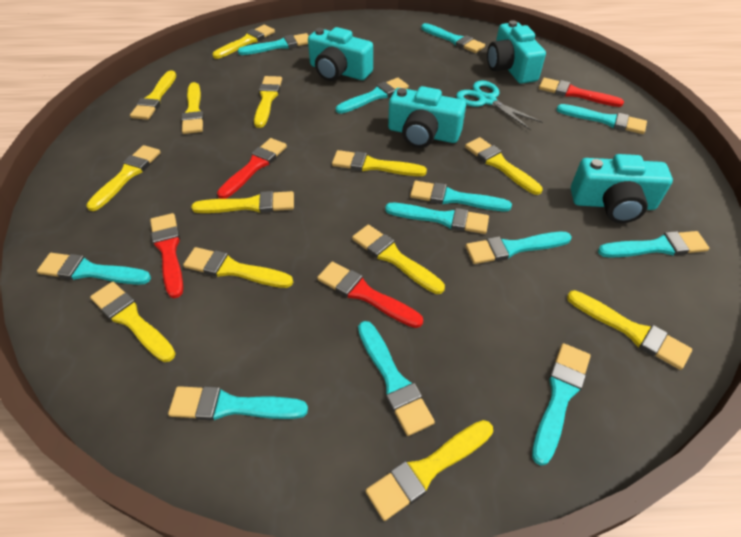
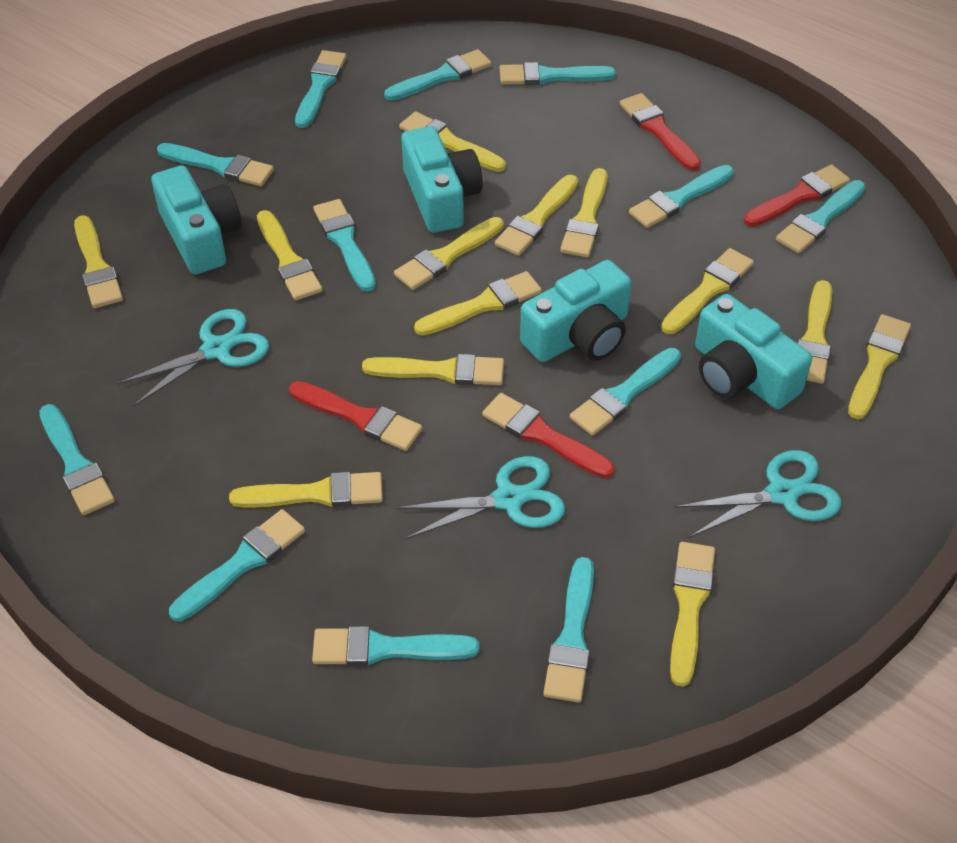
turquoise scissors: [456,81,543,130] = 1 -> [117,309,269,406] [397,456,566,539] [674,450,842,538] = 3

